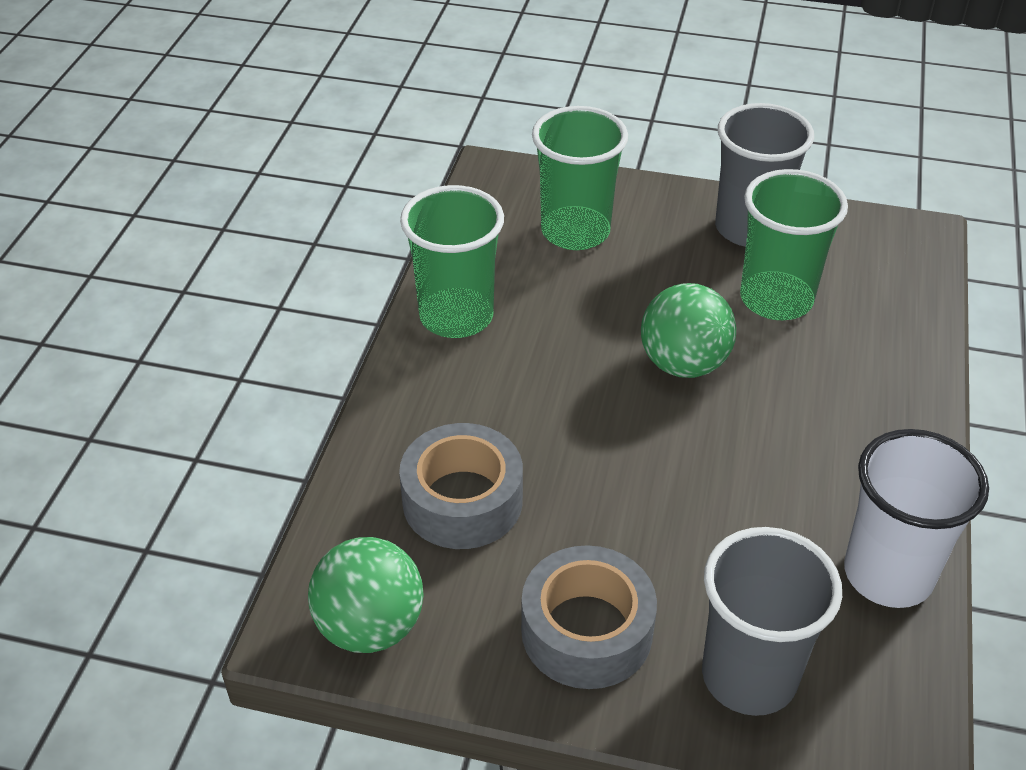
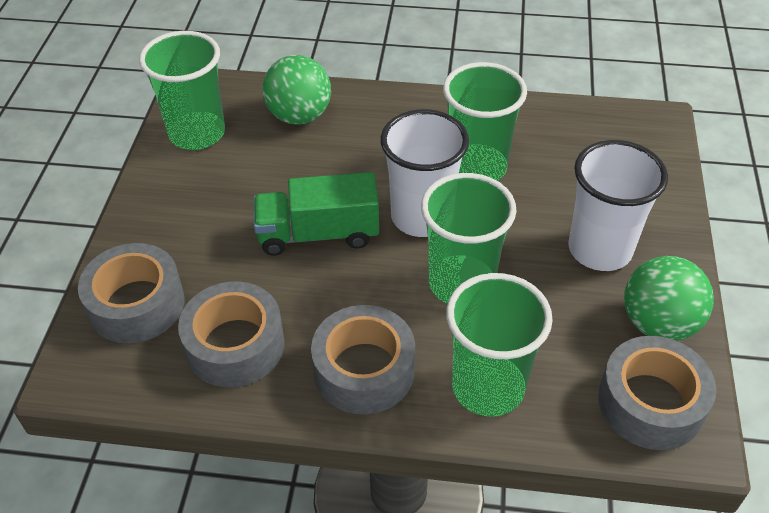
green cup: [400,185,504,338] [532,106,628,250] [740,169,848,320] = 3 -> [139,31,225,150] [421,173,517,304] [443,62,527,181] [446,273,553,416] = 4
green truck: none = 0 -> [254,172,379,256] = 1
grey cup: [702,527,842,716] [715,103,814,247] = 2 -> none = 0
grey tape: [399,423,523,549] [521,545,657,689] = 2 -> [78,243,184,343] [178,281,285,387] [311,305,415,414] [598,336,716,450] = 4
white cup: [844,429,989,608] = 1 -> [381,109,469,237] [568,140,668,271] = 2

